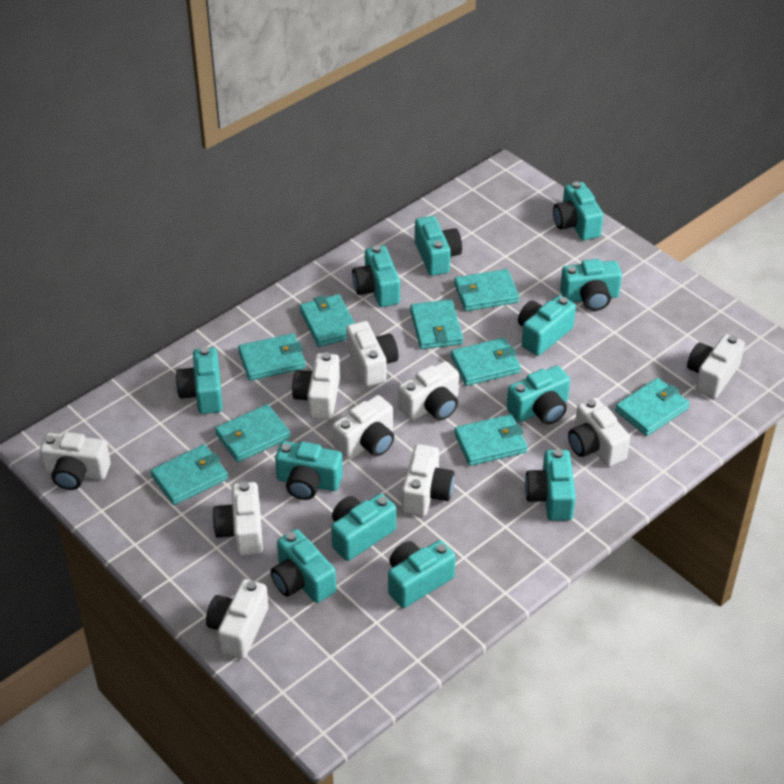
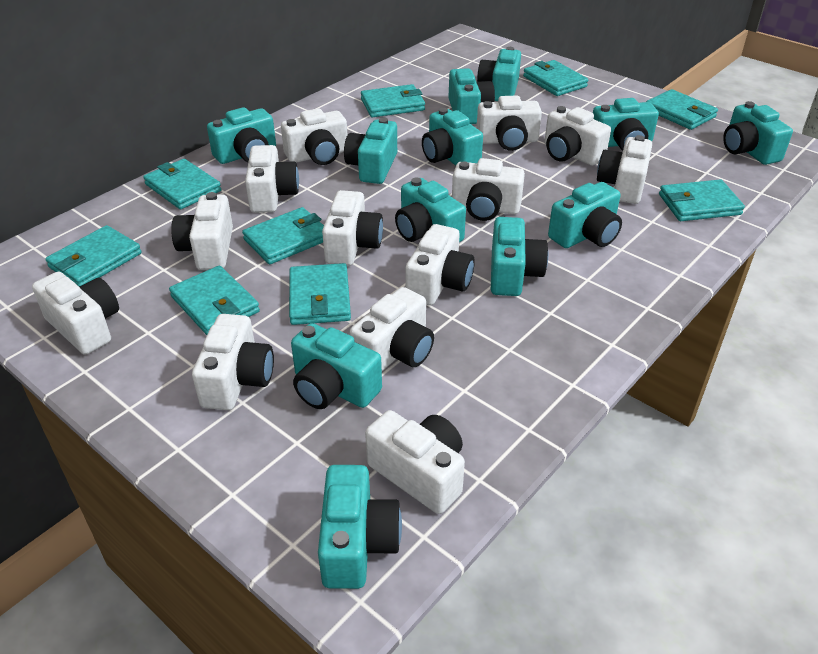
white camera: [40,432,111,490] [206,579,269,659] [213,482,263,556] [292,353,340,420] [332,395,394,459] [346,321,398,387] [398,361,459,421] [402,444,455,516] [568,398,630,467] [687,334,745,399] = 10 -> [32,272,119,355] [171,192,233,270] [192,314,274,410] [245,145,299,213] [281,108,348,165] [322,190,383,266] [349,287,434,371] [365,410,465,514] [406,224,475,305] [452,158,525,221] [477,96,542,151] [544,106,611,166] [597,135,652,204] = 13

